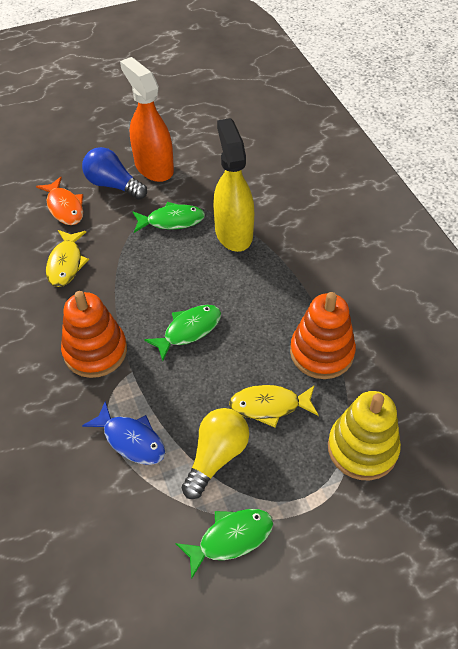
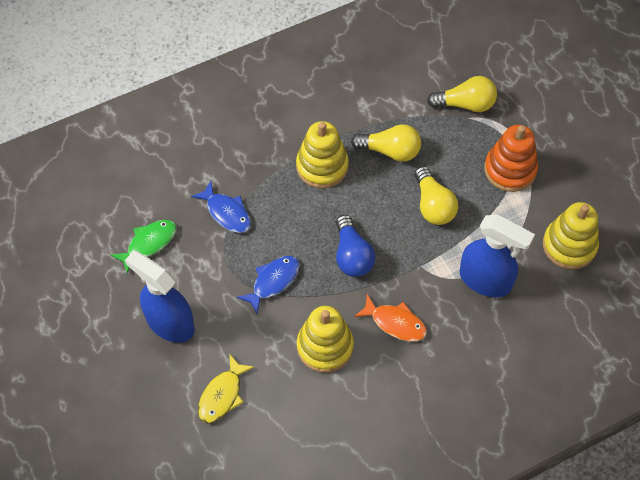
blue fish: [82,401,165,465] = 1 -> [191,181,251,233] [237,256,299,314] = 2
blue spray bottle: none = 0 -> [125,250,195,343] [460,215,535,297] = 2
green fish: [132,202,205,233] [144,305,221,361] [175,509,274,579] = 3 -> [111,220,177,274] = 1
orange spray bottle: [120,57,174,182] = 1 -> none = 0
orange stacking toy: [61,291,127,378] [290,292,356,379] = 2 -> [484,125,538,192] = 1
yellow fish: [46,230,89,287] [229,385,319,427] = 2 -> [198,355,254,424] = 1
yellow light bulb: [182,408,249,499] = 1 -> [351,124,421,162] [415,166,458,225] [427,76,497,112] = 3
yellow spray bottle: [213,118,254,252] = 1 -> none = 0
yellow stacking toy: [328,391,401,480] = 1 -> [296,121,349,188] [297,306,354,373] [543,202,599,269] = 3

